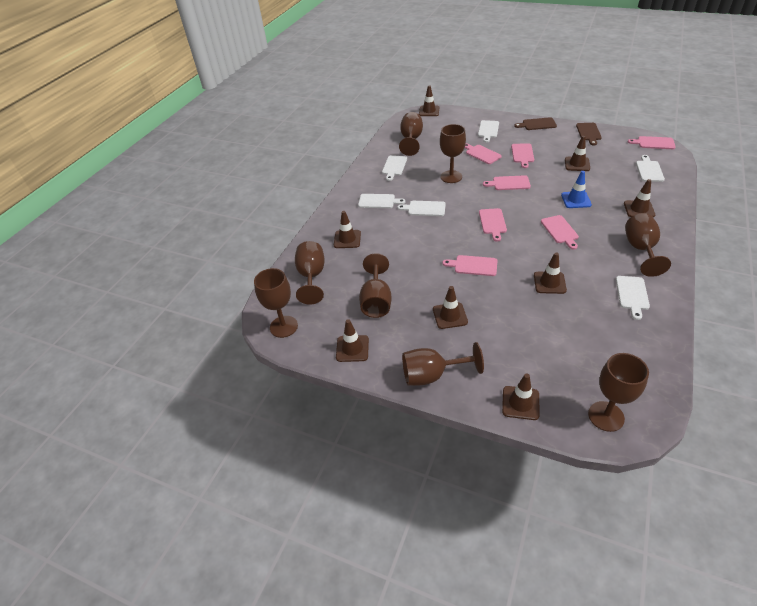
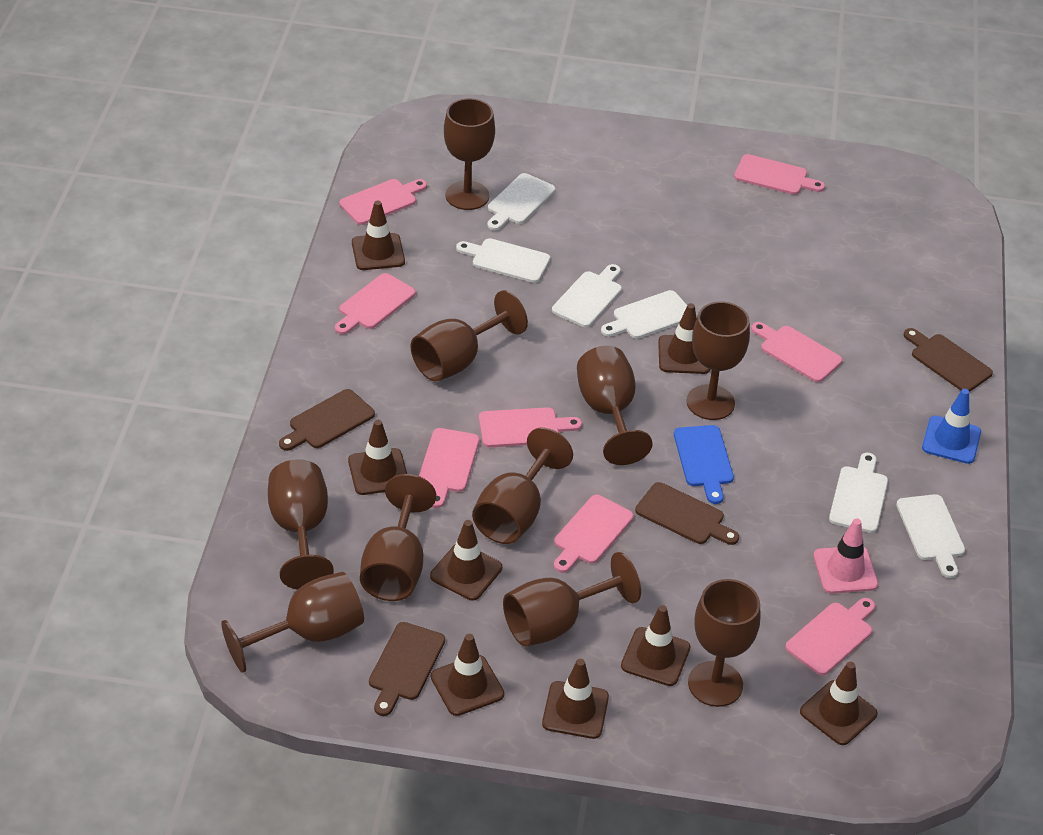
blue cutting board: none = 0 -> [674,425,734,504] = 1
brown cutting board: [514,117,557,130] [576,123,602,146] = 2 -> [279,389,375,451] [369,622,445,716] [635,482,739,545] [904,328,993,392] = 4
brown goblet: [254,268,298,338] [295,241,325,305] [359,253,392,318] [399,112,423,156] [402,342,484,386] [440,124,466,183] [588,353,649,432] [625,213,671,277] = 8 -> [221,571,364,673] [268,459,334,589] [360,474,436,601] [411,290,528,381] [444,98,495,210] [472,428,573,544] [503,552,641,647] [577,346,653,465] [687,301,750,420] [688,579,760,707] = 10
pink cutting board: [443,255,497,276] [465,144,502,164] [479,208,507,241] [483,175,531,190] [511,144,534,168] [541,215,579,250] [628,136,676,149] = 7 -> [335,273,416,334] [340,179,427,225] [419,428,479,508] [479,407,582,447] [554,495,634,573] [734,154,825,195] [751,322,842,382] [785,598,875,675] = 8
pink traffic cone: none = 0 -> [813,518,878,594] = 1

